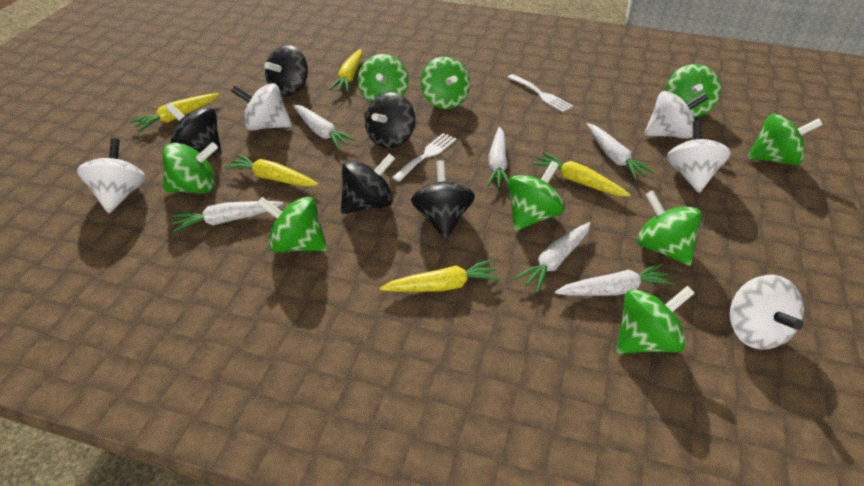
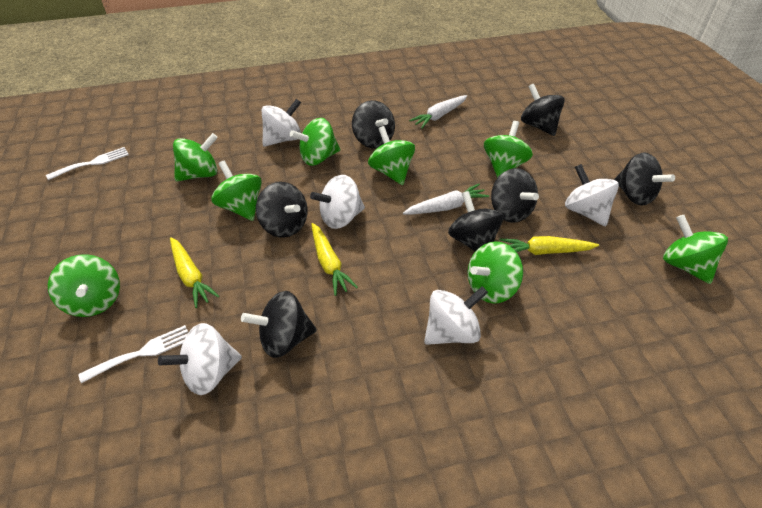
black spinning top: [165,103,222,156] [264,45,308,96] [341,153,395,214] [365,92,415,148] [411,160,475,239] = 5 -> [241,291,317,358] [256,182,308,238] [352,100,395,148] [448,191,504,252] [491,168,539,223] [521,84,565,136] [614,153,675,206] = 7
green spinning top: [162,142,218,194] [257,197,327,253] [358,54,409,103] [421,57,470,109] [508,161,565,231] [616,286,695,354] [637,190,702,266] [666,64,721,117] [747,114,822,165] = 9 -> [48,254,120,317] [173,133,218,182] [211,161,262,221] [290,118,340,166] [368,126,415,185] [468,241,523,303] [484,121,533,178] [663,215,728,284] = 8
white carrot: [172,201,284,233] [293,105,356,149] [487,127,508,188] [515,222,591,293] [555,263,675,296] [586,123,655,180] = 6 -> [403,184,489,214] [409,95,467,128] = 2
yellow carrot: [130,93,219,132] [224,154,318,186] [329,49,362,92] [380,259,501,292] [533,152,631,197] = 5 -> [170,237,219,308] [311,223,358,296] [499,236,599,255] = 3

